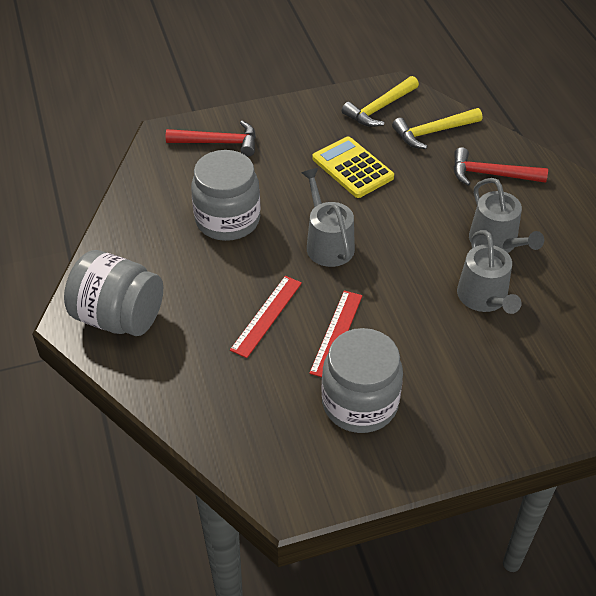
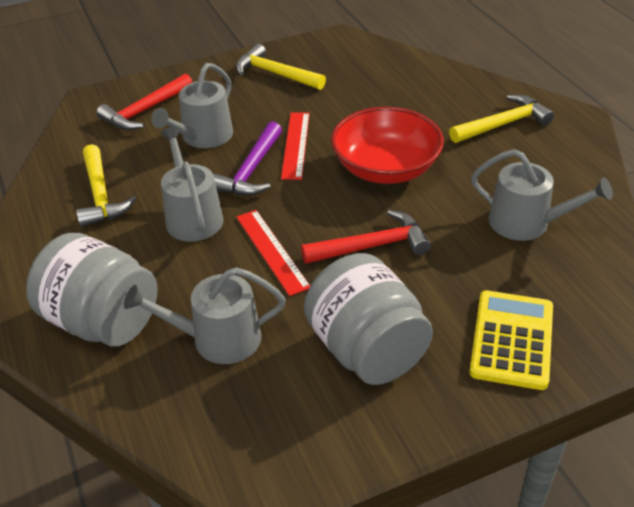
grey jar: [64,250,163,336] [191,150,261,241] [322,328,403,433] = 3 -> [26,233,157,346] [304,253,433,385] = 2
grey watering can: [302,168,355,267] [457,230,521,314] [469,178,544,253] = 3 -> [124,267,286,364] [151,63,233,148] [160,127,224,242] [471,149,613,241] = 4
purple hammer: none = 0 -> [213,121,282,196] = 1
red bowl: none = 0 -> [331,107,444,184] = 1
yellow hammer: [342,76,419,127] [392,108,482,149] = 2 -> [76,144,137,227] [236,44,326,90] [449,95,554,143] = 3

